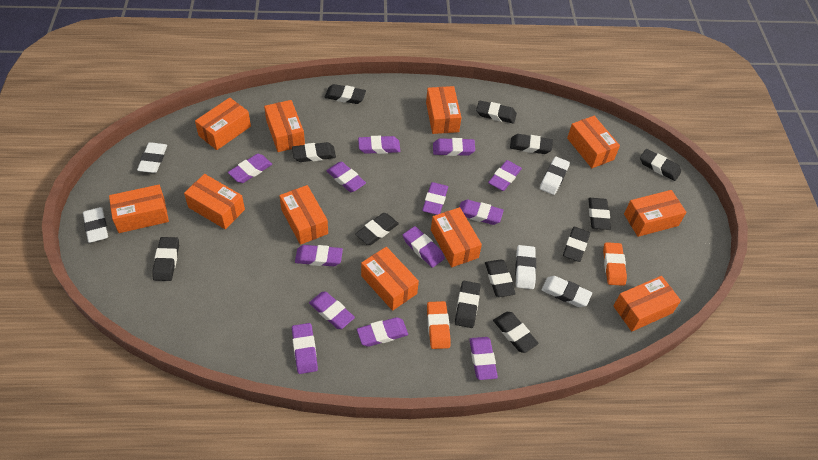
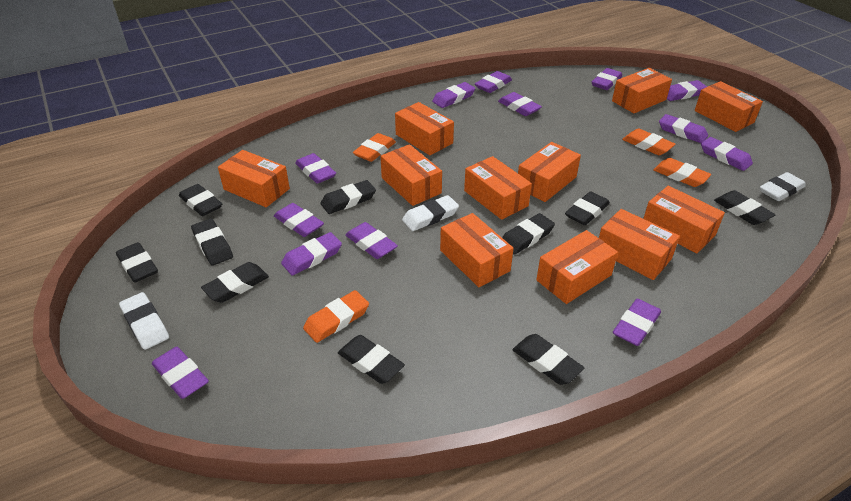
black eraser: [152,237,179,281] [292,142,336,162] [325,84,366,104] [355,213,399,245] [455,281,481,328] [476,100,517,124] [485,259,516,297] [493,312,539,353] [510,134,553,154] [563,227,590,262] [588,198,611,230] [640,149,681,181] = 12 -> [116,242,158,283] [179,184,222,216] [191,219,233,266] [201,262,269,303] [320,180,376,214] [338,335,405,384] [502,213,555,255] [512,334,584,385] [565,191,610,225] [714,190,775,225] = 10
orange eraser: [427,301,451,349] [603,242,627,286] = 2 -> [303,290,369,343] [353,133,396,162] [622,128,675,155] [653,158,711,187] = 4
white eraser: [83,207,108,243] [137,142,167,173] [515,245,536,289] [540,157,570,195] [541,276,592,307] = 5 -> [119,292,169,350] [402,195,459,231] [760,172,806,201] = 3

